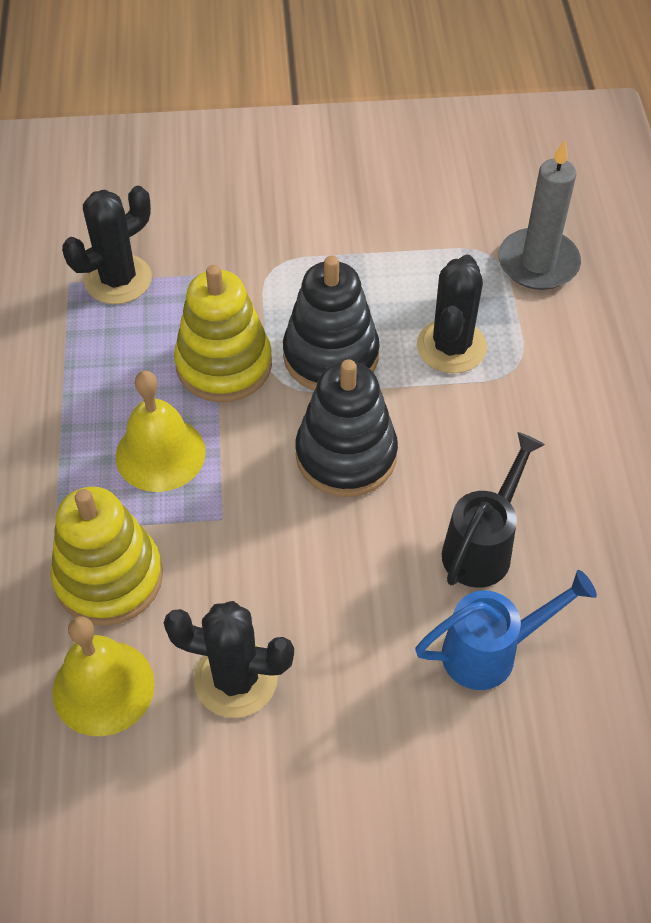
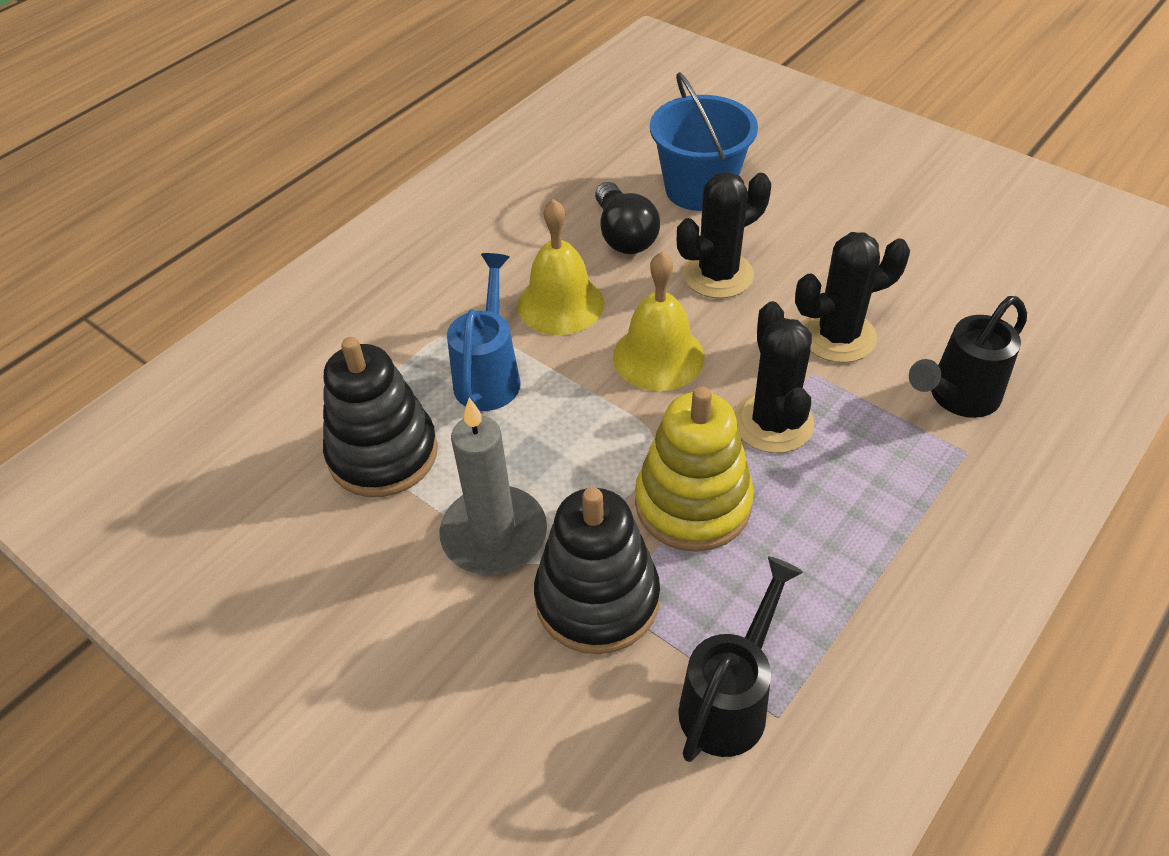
black light bulb: none = 0 -> [595,182,660,254] = 1
black watering can: [442,432,545,588] = 1 -> [678,556,803,762] [909,296,1027,418] = 2
blue bucket: none = 0 -> [650,72,758,211] = 1
yellow stacking toy: [51,487,163,626] [174,265,272,402] = 2 -> [635,386,754,552] = 1

